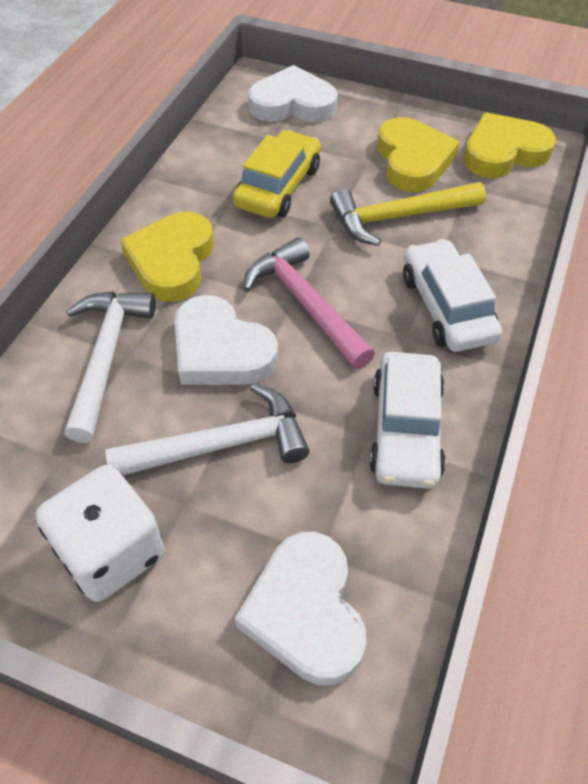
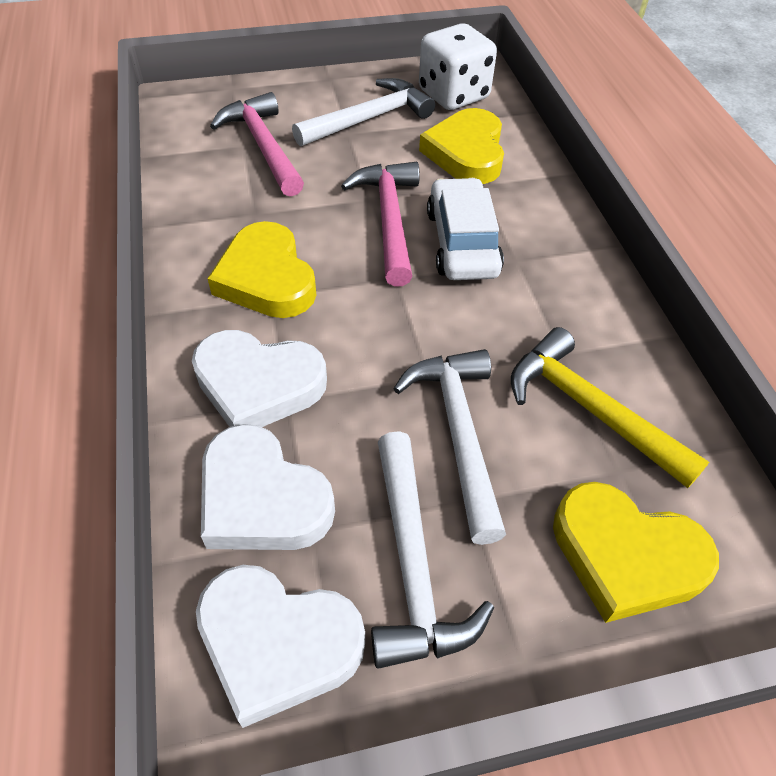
pink hammer: [243,237,375,369] = 1 -> [210,92,304,196] [341,162,420,287] = 2
white car: [369,352,446,489] [403,239,502,352] = 2 -> [427,178,504,280] = 1
white hammer: [64,291,156,443] [105,384,309,475] = 2 -> [292,78,435,146] [371,431,494,669] [393,349,506,545] = 3
yellow car: [233,130,321,218] = 1 -> none = 0

